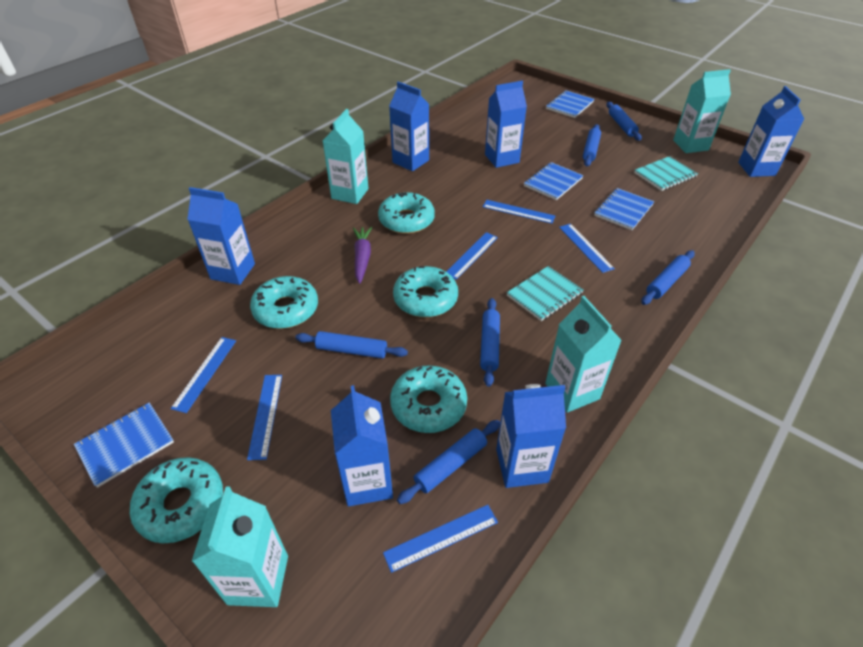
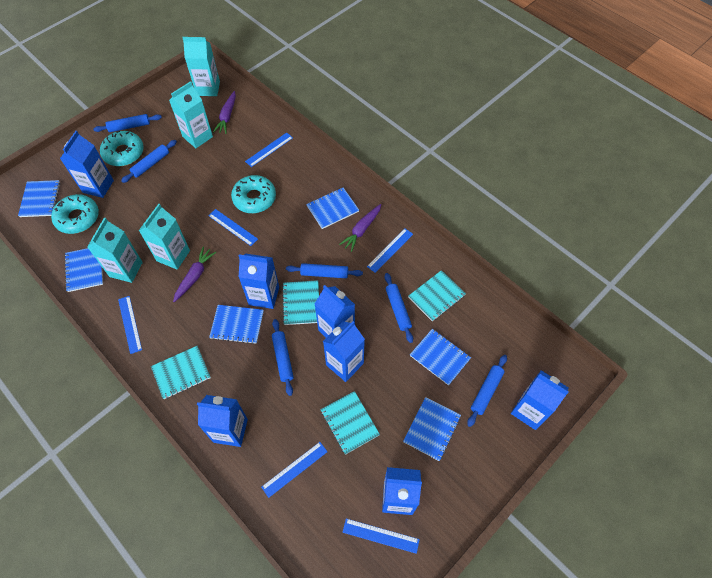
blue carton: [187,187,255,285] [331,385,393,506] [389,82,429,171] [485,81,527,168] [496,384,566,488] [738,86,804,177] = 6 -> [60,131,114,198] [197,395,248,447] [239,254,279,309] [315,285,355,338] [323,321,365,382] [382,467,422,515] [511,370,569,430] = 7
blue notebook: [74,403,174,488] [524,162,584,200] [546,90,594,118] [594,188,654,230] = 4 -> [18,180,60,217] [64,248,103,292] [209,305,264,344] [306,188,359,229] [403,397,461,461] [410,329,471,385] = 6
purple carrot: [353,227,372,284] = 1 -> [173,247,216,302] [213,91,236,134] [339,204,381,252] = 3
turquoise donut: [130,457,223,543] [250,276,318,329] [378,192,435,234] [390,365,467,433] [393,266,458,317] = 5 -> [51,194,99,234] [100,131,144,166] [231,175,276,213] = 3
turquoise notebook: [507,266,583,321] [634,156,698,191] = 2 -> [151,346,211,399] [282,280,319,325] [320,391,380,455] [408,270,466,321] = 4

